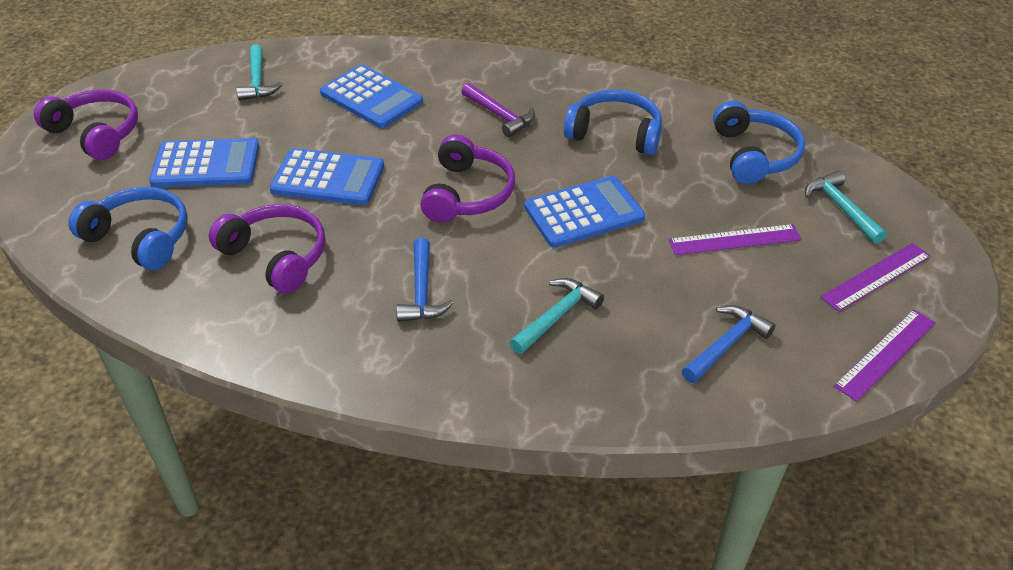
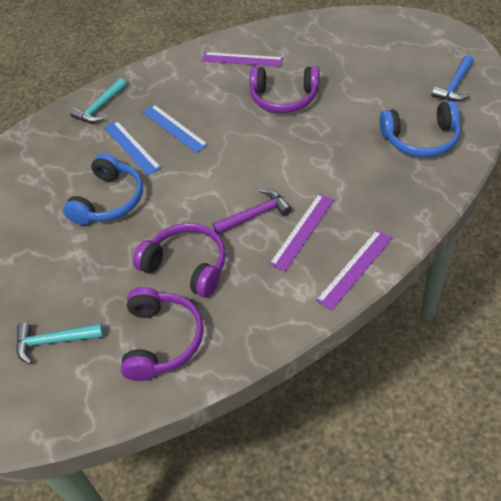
blue calculator: [149,138,259,187] [270,148,384,205] [320,65,423,128] [524,176,645,248] = 4 -> none = 0
blue hammer: [396,238,454,322] [682,305,776,383] = 2 -> [431,55,474,101] = 1
blue headphones: [69,187,188,270] [564,89,662,155] [713,101,805,184] = 3 -> [63,153,143,225] [380,101,461,157] = 2
blue ruler: none = 0 -> [104,121,161,175] [142,105,208,153] = 2
turquoise hammer: [236,45,283,101] [510,278,604,354] [805,171,887,244] = 3 -> [16,323,104,364] [70,78,126,123] = 2

